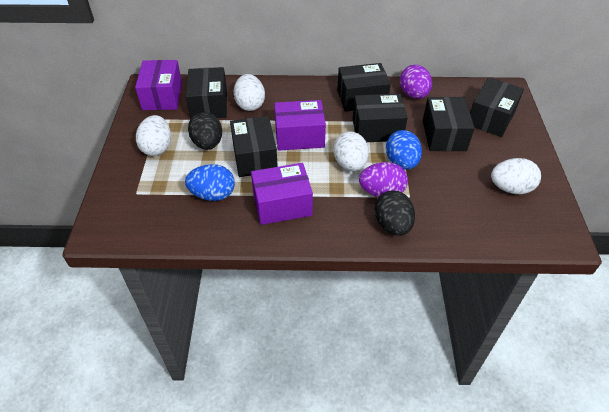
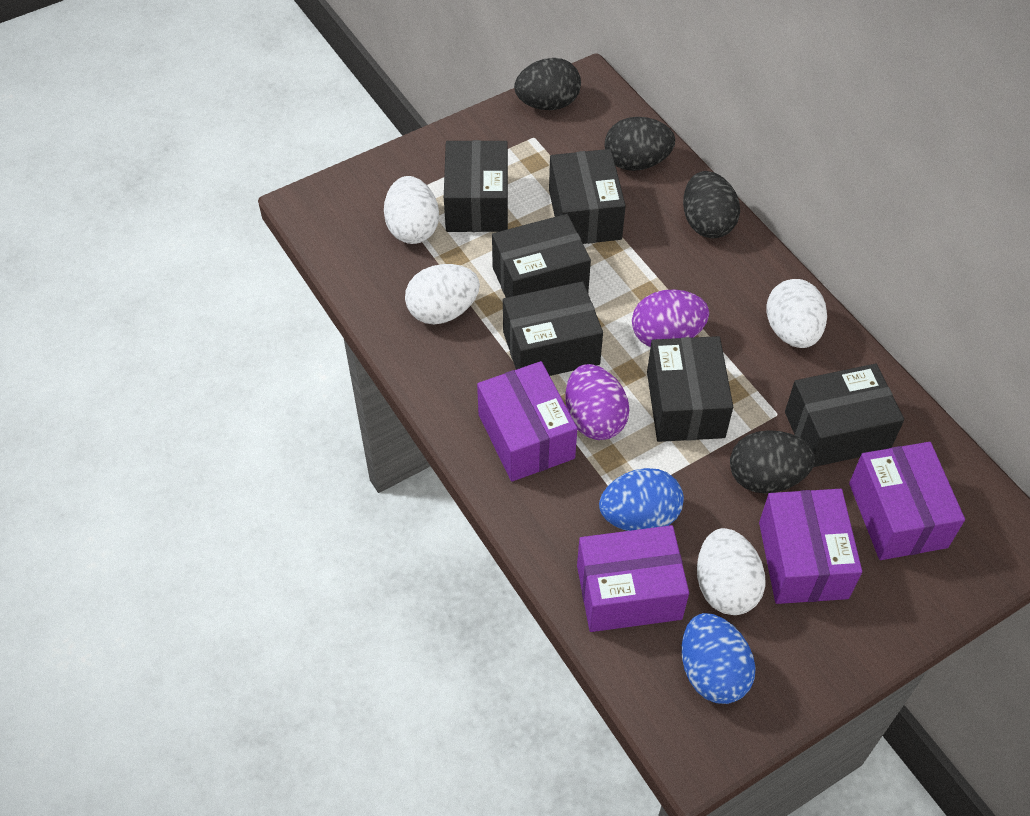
black egg: [188,112,222,150] [375,190,415,236] = 2 -> [514,58,581,110] [605,117,675,171] [683,171,740,238] [730,430,815,493] = 4
purple box: [135,60,182,110] [251,163,313,225] [274,100,326,151] = 3 -> [477,361,577,482] [577,525,689,632] [759,489,862,604] [849,442,965,560] = 4

